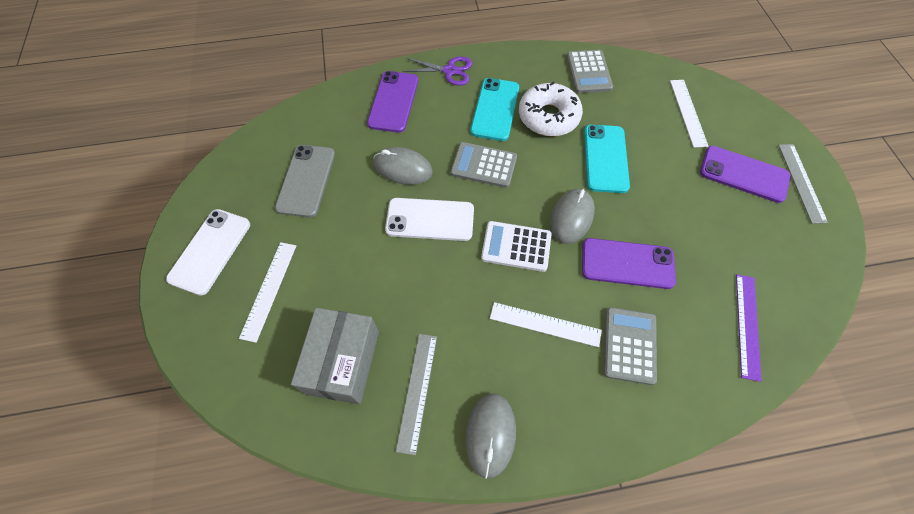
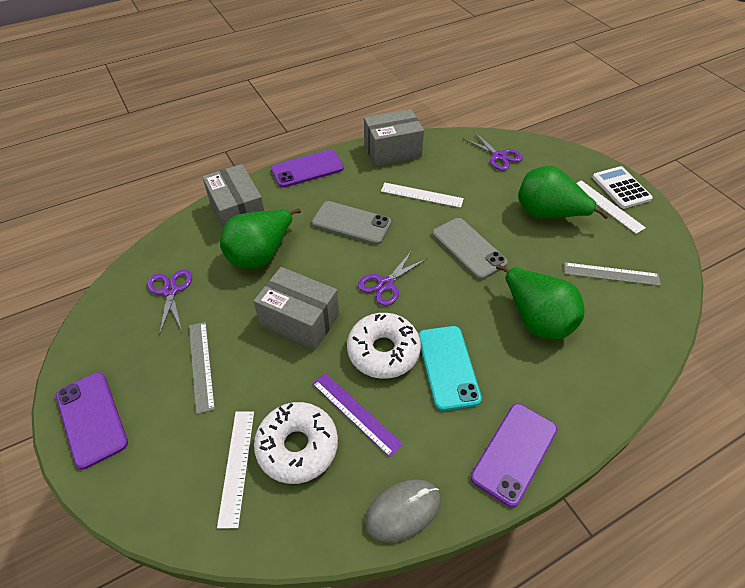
green pear: none = 0 -> [220,208,301,269] [496,264,584,339] [518,166,609,219] = 3
grey box: [291,308,379,404] = 1 -> [202,164,264,228] [253,267,339,350] [364,109,424,166] = 3
grey calculator: [451,142,517,188] [566,50,613,93] [604,307,657,385] = 3 -> none = 0
grey mouse: [373,147,433,185] [465,393,516,479] [550,189,595,244] = 3 -> [365,479,441,542] = 1
grey phone: [275,145,335,217] = 1 -> [312,201,391,245] [432,218,508,280] = 2
purple scissors: [402,57,472,86] = 1 -> [148,269,192,335] [358,250,427,306] [463,132,523,171] = 3
turquoise phone: [470,78,519,141] [584,125,630,193] = 2 -> [419,326,482,411] = 1
white donut: [519,82,583,136] = 1 -> [254,402,338,484] [347,313,421,379] = 2
white phone: [166,209,250,296] [385,198,474,241] = 2 -> none = 0

